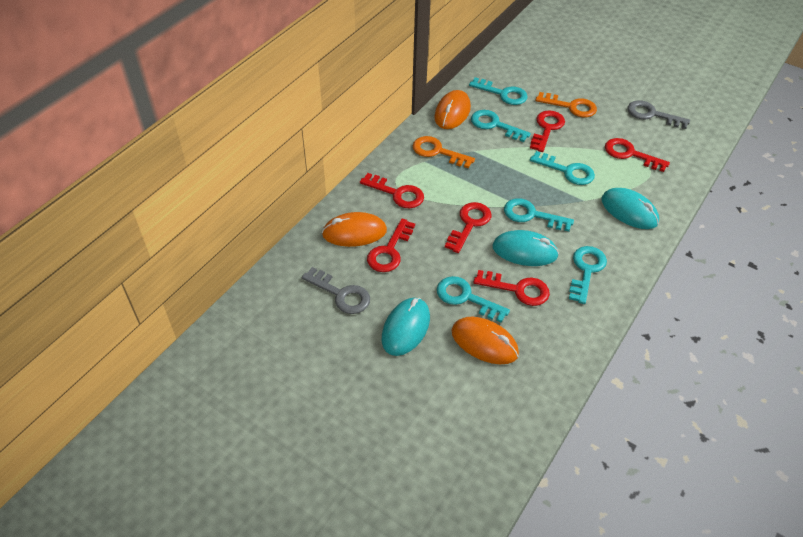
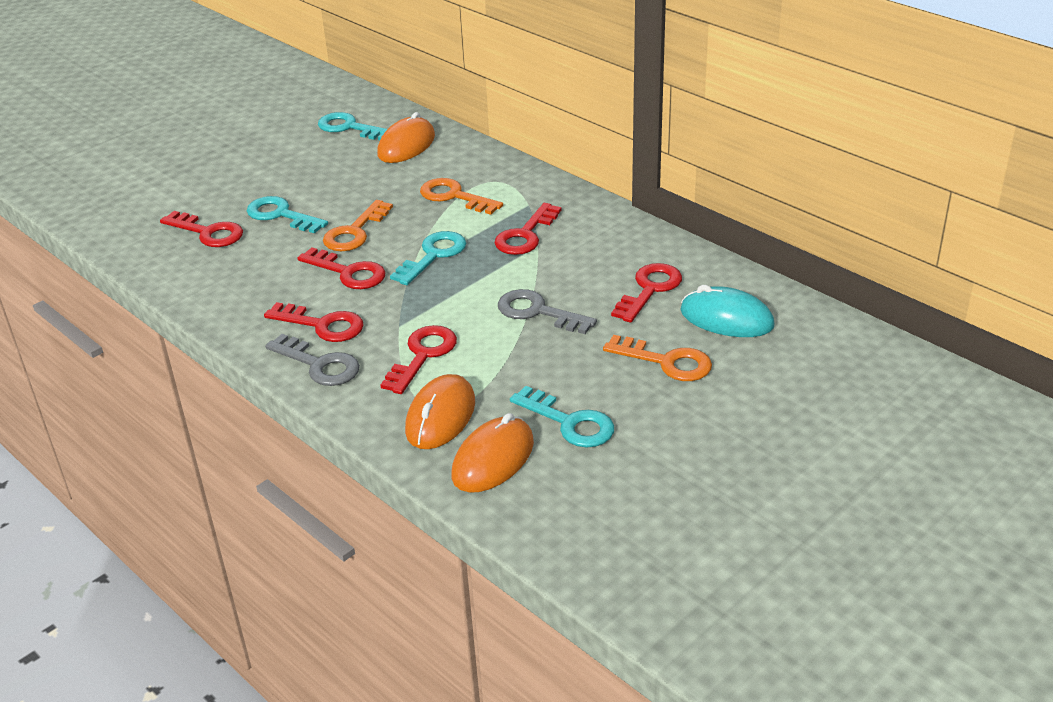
orange key: [413,136,475,168] [535,92,597,117] = 2 -> [323,200,393,251] [420,178,503,215] [603,335,712,381] = 3
turquoise key: [437,276,510,323] [469,77,528,105] [471,110,531,142] [504,198,574,231] [530,151,595,185] [569,246,607,304] = 6 -> [247,196,328,233] [318,112,387,140] [390,231,466,285] [510,386,614,448] = 4
turquoise mouse: [382,298,430,356] [492,230,559,266] [602,188,659,229] = 3 -> [680,285,775,337] = 1

